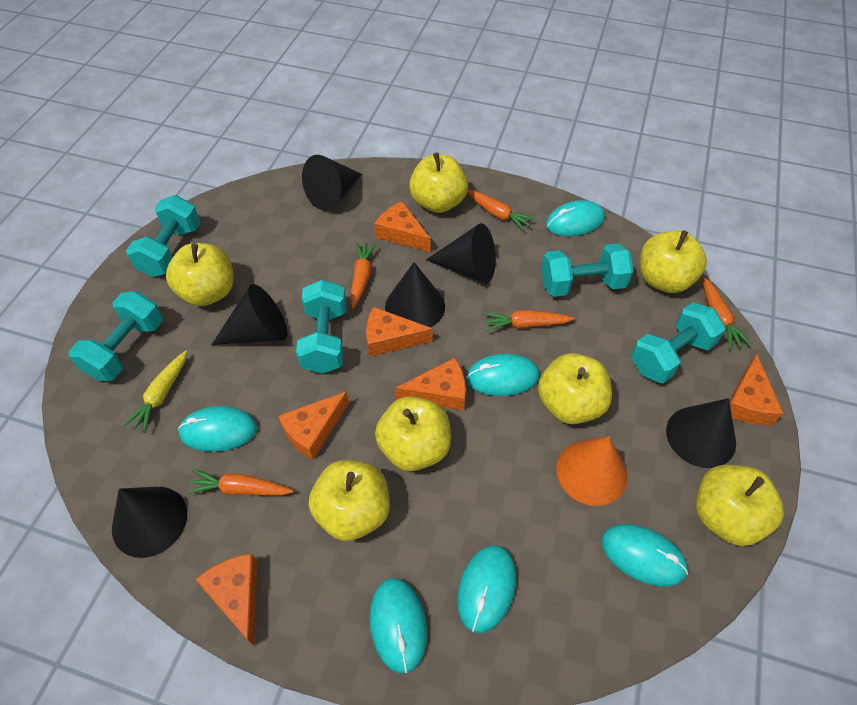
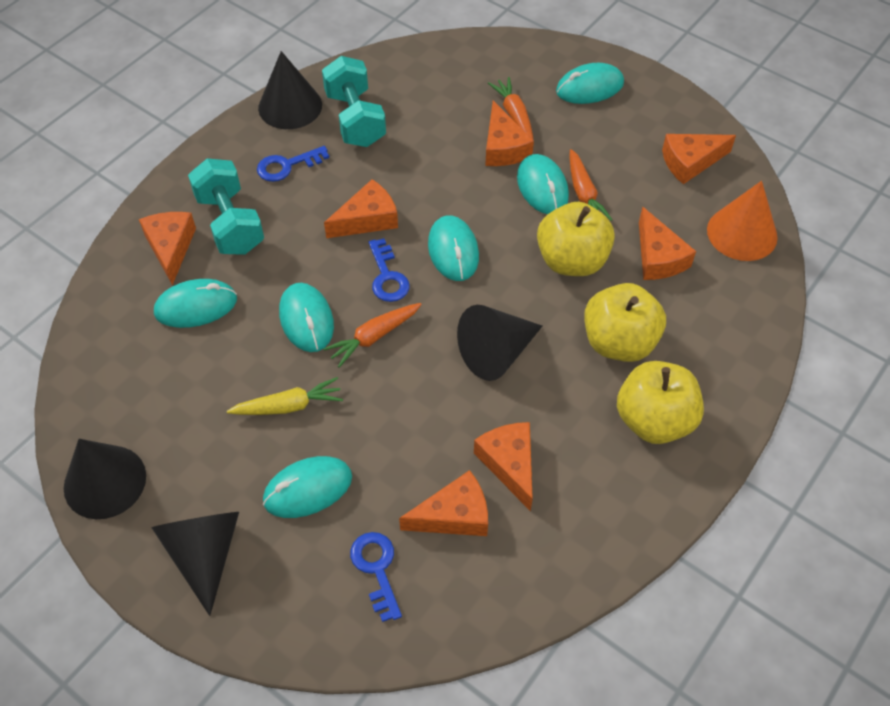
black cone: [112,487,187,558] [211,284,287,345] [302,155,362,211] [385,262,445,328] [426,223,496,284] [666,398,736,468] = 6 -> [64,439,146,519] [151,512,239,616] [258,51,322,129] [457,305,542,381] = 4
blue key: none = 0 -> [257,146,329,182] [350,532,402,622] [369,238,410,302] = 3
orange carrot: [186,469,294,496] [350,242,377,309] [467,189,535,231] [483,310,575,331] [703,277,752,349] = 5 -> [324,303,422,368] [488,77,534,141] [569,149,612,221] = 3
orange cheese: [195,554,258,646] [278,391,349,460] [366,307,433,357] [375,201,431,252] [395,358,466,410] [729,354,783,425] = 6 -> [139,212,196,285] [324,179,398,238] [399,470,488,536] [474,422,533,512] [485,101,534,166] [639,207,696,280] [662,134,736,184] = 7
turquoise dumbbell: [68,291,163,381] [126,195,201,277] [296,279,346,374] [541,243,634,297] [631,302,726,383] = 5 -> [188,158,264,255] [322,56,386,147] = 2
yellow apple: [166,243,233,306] [309,460,390,541] [375,396,451,471] [409,152,468,213] [538,353,612,424] [640,230,707,293] [696,465,784,546] = 7 -> [537,202,615,276] [584,283,666,362] [617,361,704,444] = 3

